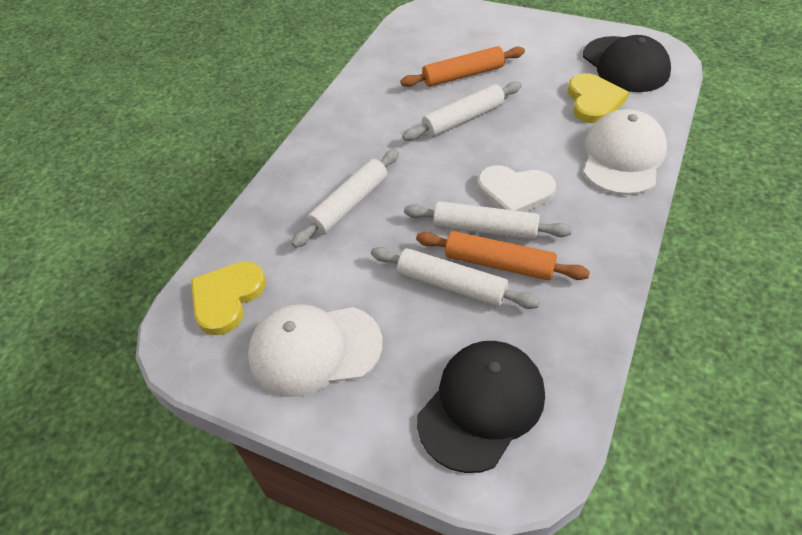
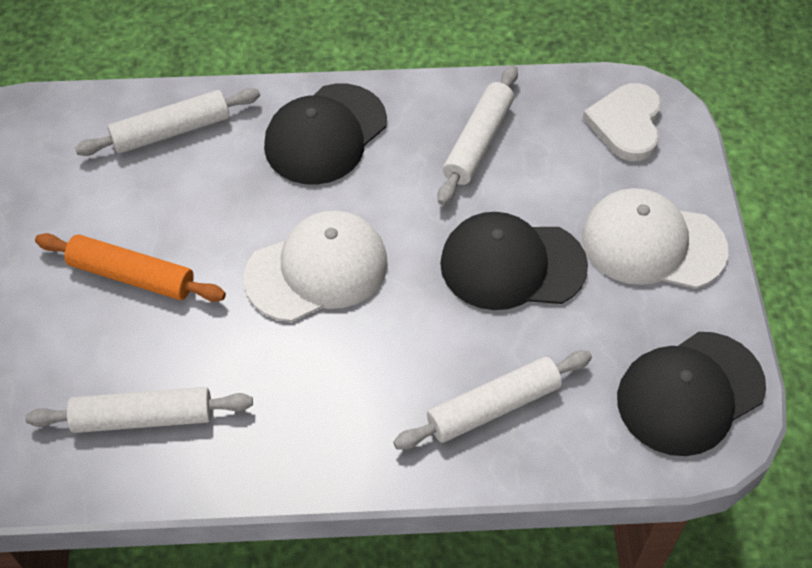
black cap: [417,341,545,473] [583,35,671,92] = 2 -> [264,84,387,185] [440,212,588,310] [617,332,766,456] = 3
orange rolling pin: [400,46,525,87] [416,231,590,280] = 2 -> [35,233,226,302] = 1
yellow heart: [191,261,266,335] [568,73,629,123] = 2 -> none = 0

